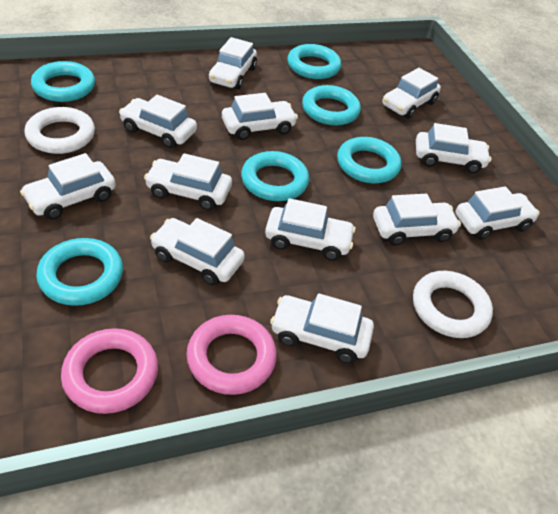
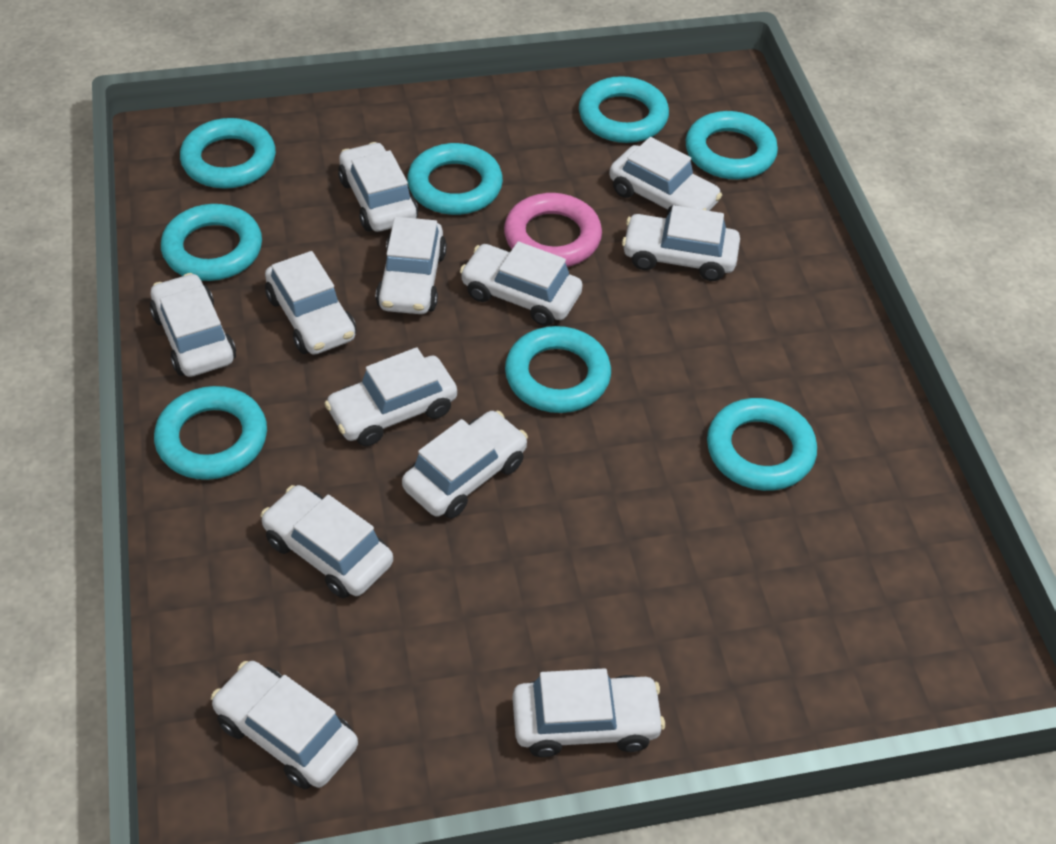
pink ring: [61,328,158,414] [186,315,277,395] = 2 -> [504,193,602,267] = 1
turquoise ring: [31,61,95,102] [36,238,123,306] [241,151,309,201] [287,44,341,79] [302,85,361,125] [337,137,401,183] = 6 -> [154,386,267,480] [161,204,262,281] [180,118,276,189] [407,143,503,215] [505,326,611,413] [579,76,669,143] [686,111,778,180] [707,398,817,491] = 8
white ring: [24,107,95,154] [413,271,493,338] = 2 -> none = 0

